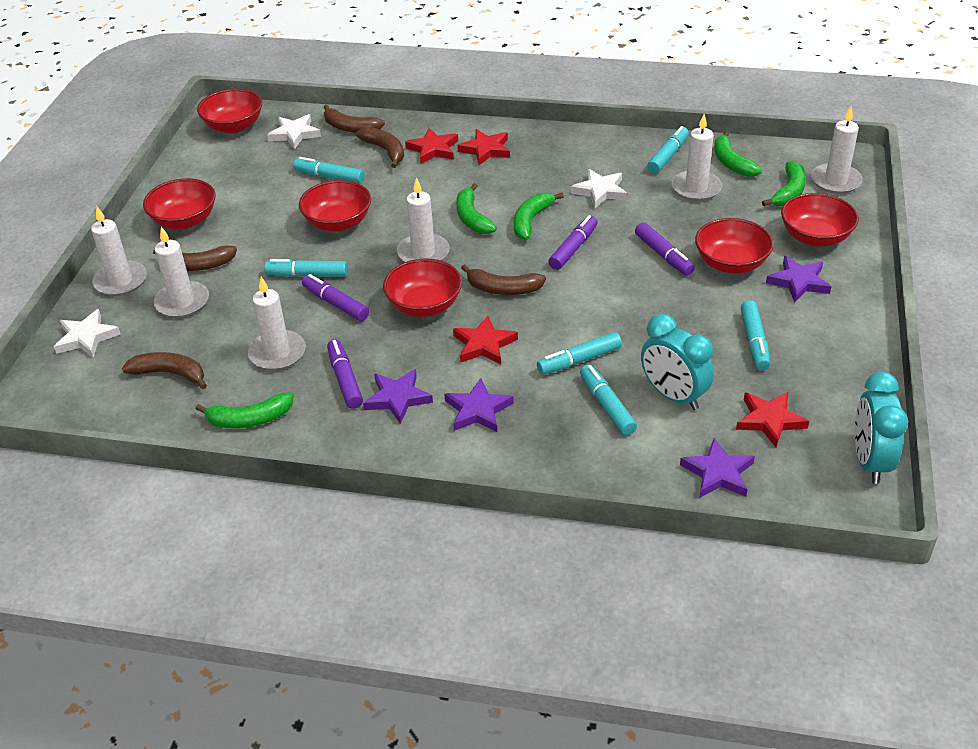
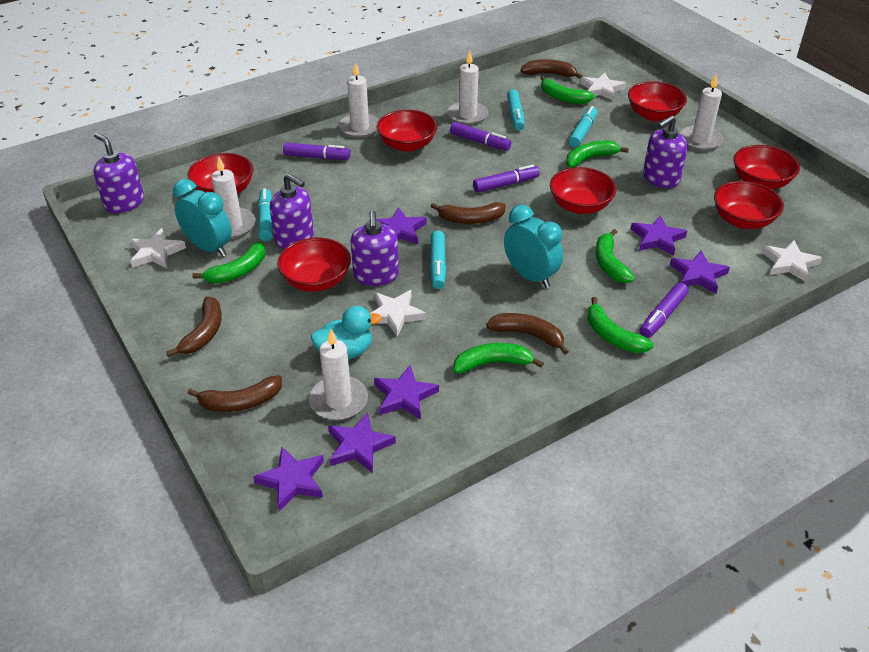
green banana: [196,392,293,428] [456,183,497,234] [514,193,564,240] [714,131,762,177] [762,161,806,206] = 5 -> [192,242,265,283] [454,343,544,373] [540,76,595,104] [566,140,629,168] [587,297,654,353] [596,229,635,283] = 6
purple soap dispenser: none = 0 -> [93,133,144,213] [270,173,314,249] [351,210,399,286] [643,115,688,188] = 4
purple star: [363,369,433,424] [444,378,514,432] [680,438,755,497] [766,256,831,302] = 4 -> [253,447,324,511] [328,413,396,473] [374,365,439,420] [376,207,427,244] [630,215,687,256] [670,251,730,294] = 6
red bowl: [143,178,216,229] [197,89,262,133] [299,180,371,231] [383,259,462,317] [695,218,774,273] [781,193,859,247] = 6 -> [188,153,254,194] [277,238,351,292] [377,110,437,152] [550,167,617,214] [628,81,687,121] [714,181,784,229] [734,145,800,189] = 7
red star: [405,128,458,164] [453,316,518,365] [457,129,510,165] [736,392,809,447] = 4 -> none = 0
turquoise duck: none = 0 -> [311,306,382,360] = 1
turquoise marker: [264,259,348,277] [293,157,365,184] [537,332,622,375] [580,364,637,435] [647,126,689,174] [740,300,770,370] = 6 -> [258,188,273,241] [430,231,446,289] [507,89,525,131] [569,106,598,147] = 4
white candle: [91,207,147,296] [154,227,209,318] [248,277,306,370] [397,177,450,262] [672,114,722,201] [811,107,863,194] = 6 -> [211,156,255,239] [309,329,368,420] [339,62,379,138] [447,50,488,125] [680,74,723,151] = 5
white star: [54,309,121,358] [267,114,321,150] [571,169,627,208] = 3 -> [130,228,186,269] [370,290,426,337] [580,73,626,101] [761,240,822,283] = 4

